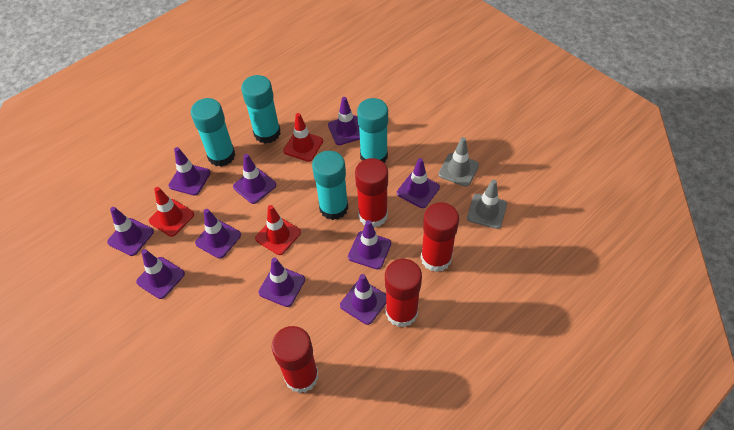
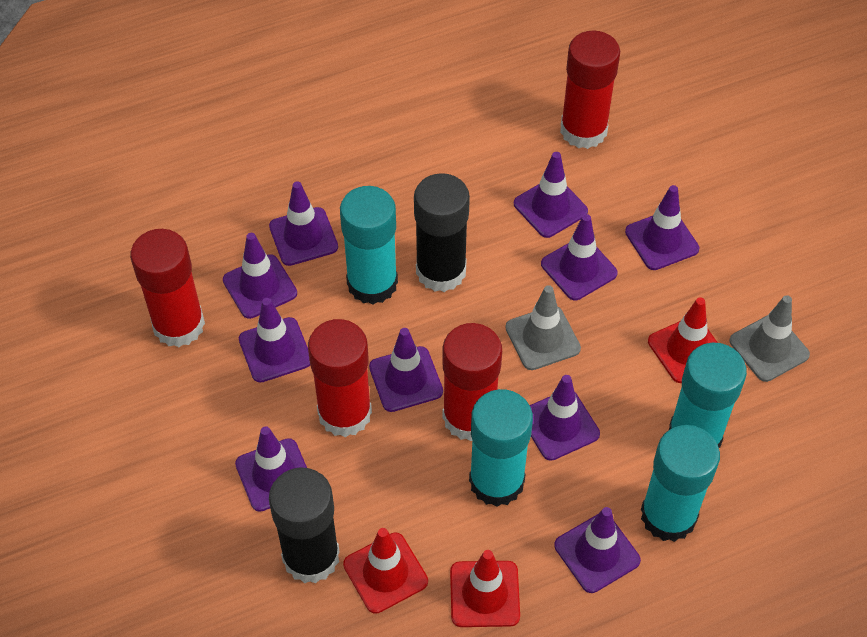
black glue stick: none = 0 -> [269,468,340,583] [414,173,470,292] = 2

